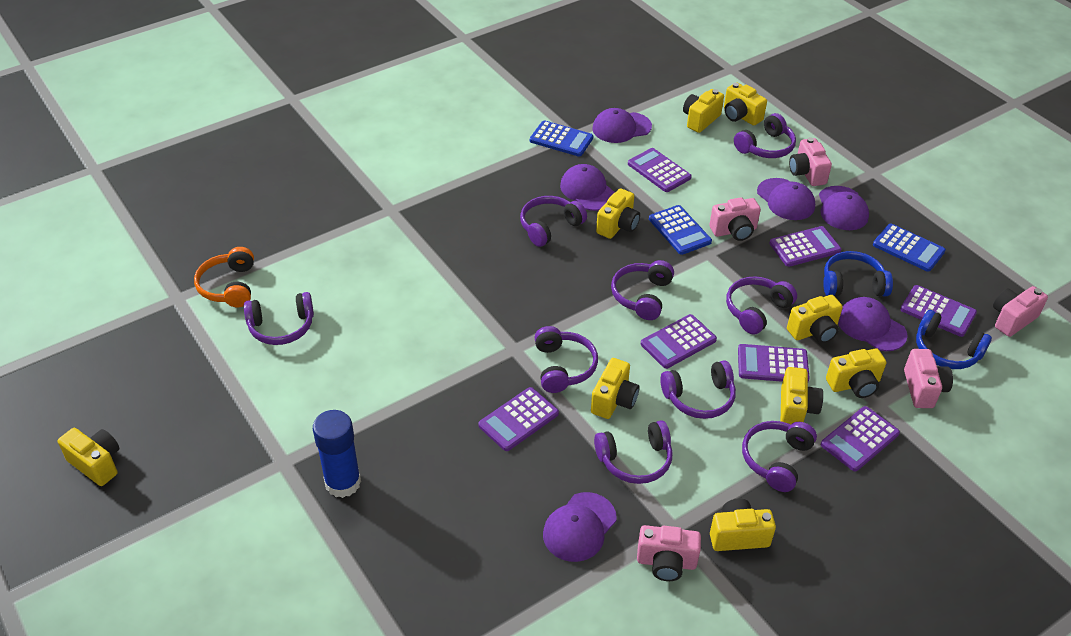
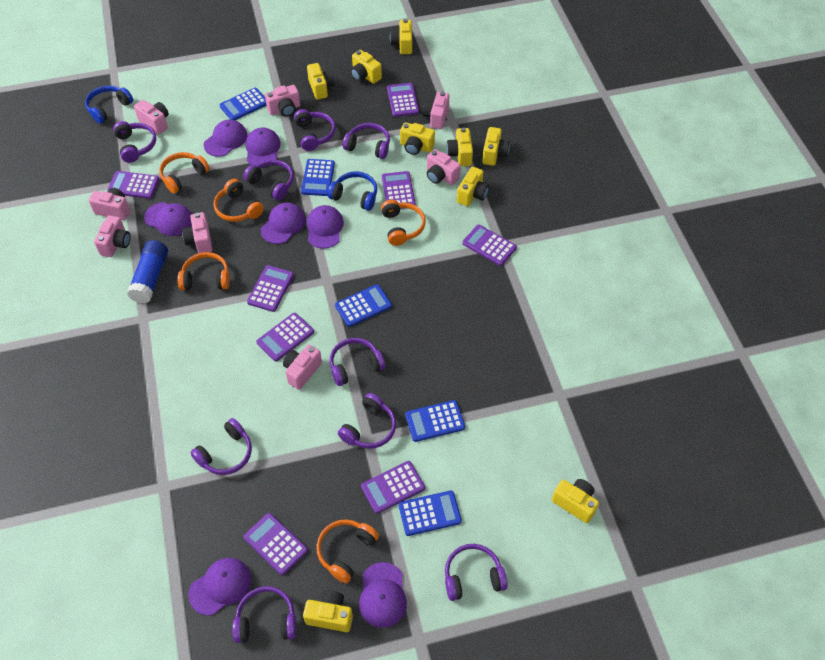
blue calculator: [530,120,593,157] [649,205,712,255] [873,224,946,272] = 3 -> [219,88,267,120] [301,159,335,196] [335,284,392,327] [399,491,462,536] [405,400,465,442] = 5
orange headphones: [194,247,254,307] = 1 -> [159,152,210,194] [178,252,230,290] [214,179,264,222] [316,519,379,583] [381,200,426,246] = 5
pink camera: [637,525,701,581] [709,197,761,241] [789,137,832,186] [904,349,953,408] [993,286,1048,337] = 5 -> [88,188,130,220] [94,215,131,257] [134,100,169,134] [182,212,212,253] [265,85,300,117] [283,345,322,390] [422,91,449,129] [427,149,461,185] = 8
purple calculator: [478,387,559,451] [628,148,692,192] [641,314,717,369] [738,344,810,382] [769,226,841,267] [821,406,900,471] [900,285,977,337] = 7 -> [107,171,160,199] [243,513,308,575] [247,265,294,312] [256,313,314,361] [361,461,425,514] [382,171,416,209] [387,83,419,117] [462,225,517,266] = 8
purple cap: [543,492,617,562] [560,164,615,211] [592,108,652,143] [757,178,815,220] [819,186,869,230] [838,297,908,351] = 6 -> [144,202,192,236] [188,558,252,616] [204,120,248,157] [246,127,281,165] [261,202,306,244] [307,205,344,249] [359,562,407,628] = 7

